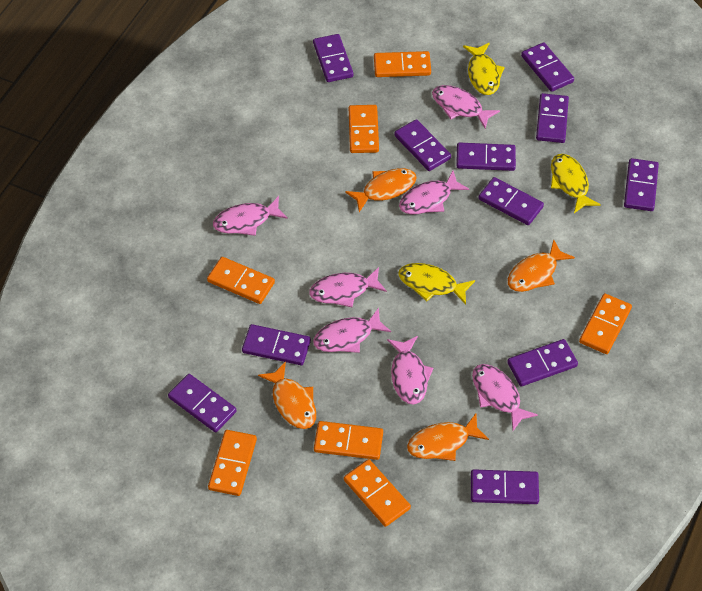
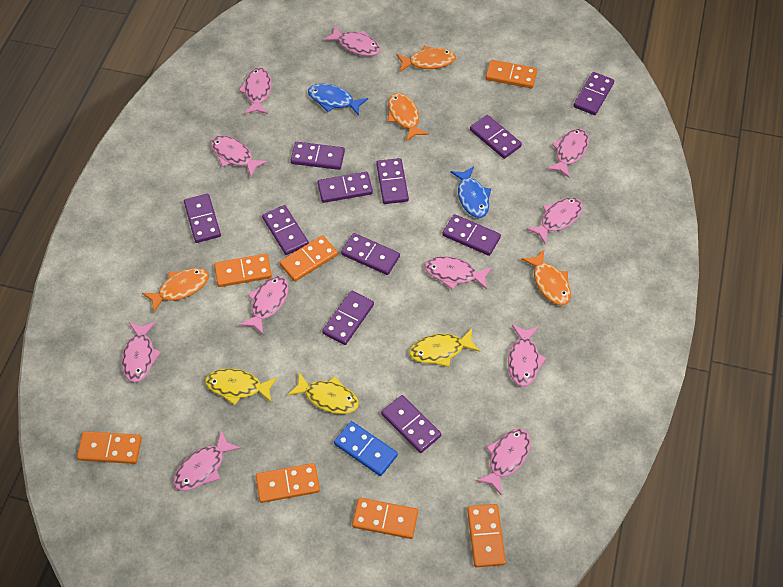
blue domino: none = 0 -> [334,421,398,476] = 1
blue fish: none = 0 -> [308,84,368,116] [450,166,491,218] = 2
pink fish: [213,196,288,236] [309,267,387,307] [313,308,391,353] [387,336,433,404] [399,171,469,214] [432,85,500,129] [472,364,538,431] = 7 -> [122,322,161,383] [174,430,241,491] [211,135,268,177] [238,67,272,114] [239,276,289,334] [323,26,381,56] [425,256,492,290] [476,428,531,496] [508,325,546,386] [526,198,583,244] [547,129,589,178] = 11

